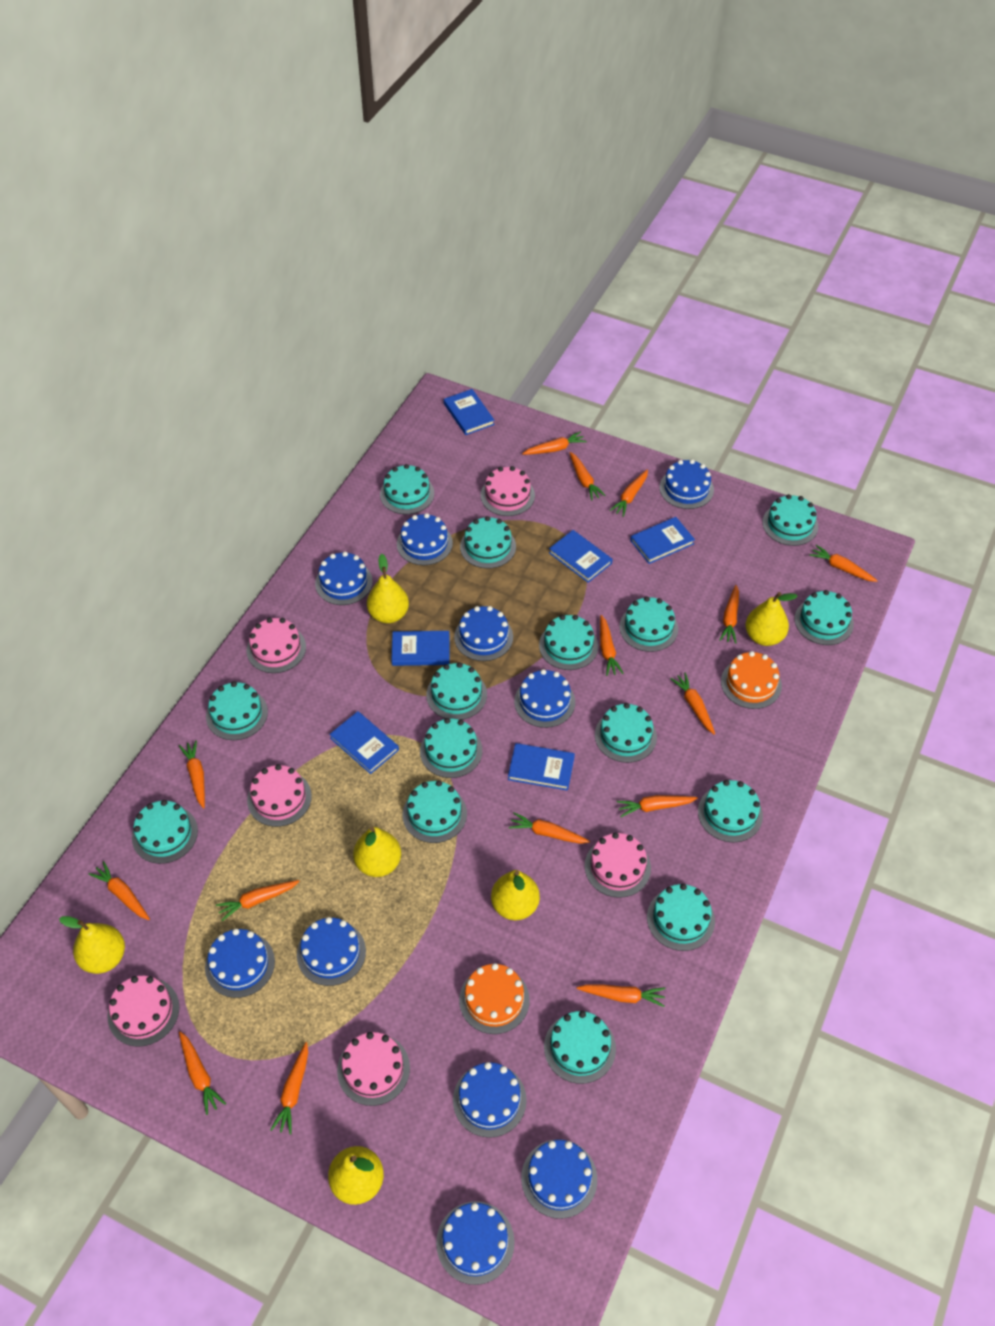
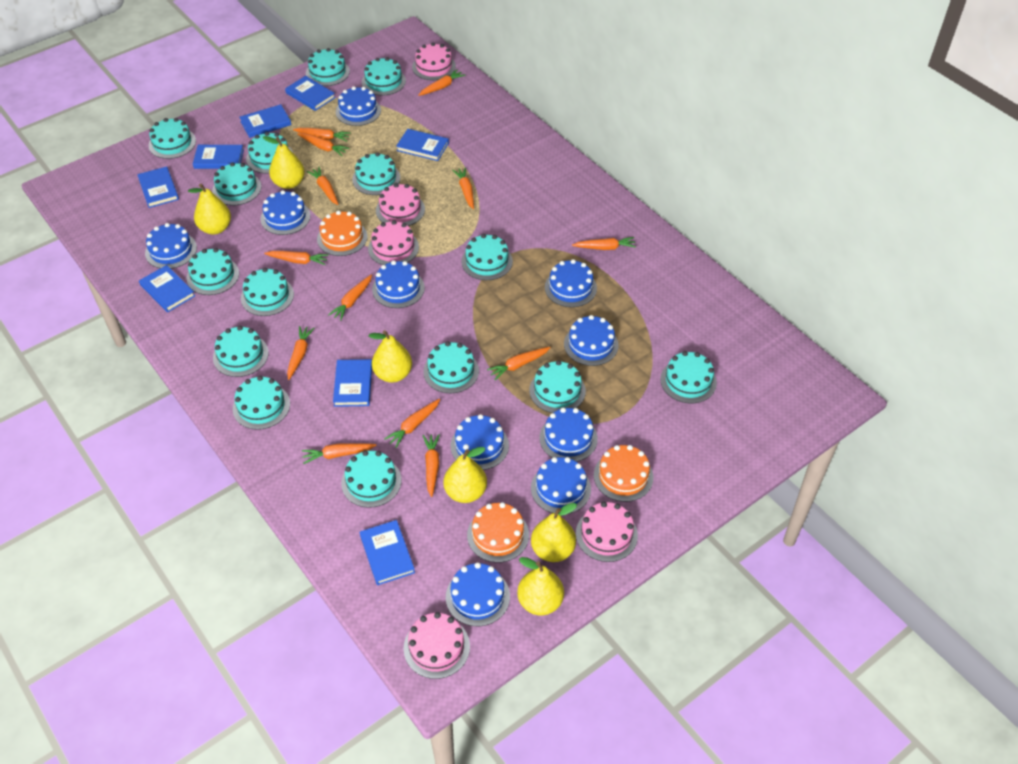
blue book: [329,711,399,774] [391,631,450,666] [444,389,495,435] [508,743,575,791] [549,530,613,583] [630,517,695,564] = 6 -> [137,167,179,208] [139,265,195,313] [193,145,244,169] [239,104,291,138] [285,76,335,111] [333,359,372,407] [360,520,415,585] [396,129,449,161] = 8
orange cake: [459,963,530,1034] [721,651,782,709] = 2 -> [317,211,368,256] [467,502,529,563] [594,445,654,502] = 3
orange carrot: [89,861,150,920] [179,740,205,809] [179,1031,226,1115] [216,880,300,921] [270,1042,308,1135] [509,812,590,844] [522,431,587,455] [569,452,606,500] [577,984,665,1007] [600,615,623,676] [609,469,648,517] [617,795,698,817] [670,672,715,735] [719,585,739,644] [809,545,878,582] = 15 -> [264,251,329,265] [287,326,314,380] [293,128,351,141] [297,133,350,156] [302,443,377,464] [307,167,339,205] [328,275,372,321] [384,399,440,448] [418,69,466,96] [423,434,440,497] [452,167,474,209] [487,347,551,380] [572,237,636,250] = 13
pink cake: [107,976,179,1047] [247,618,306,673] [247,764,312,827] [337,1032,410,1106] [481,466,535,516] [585,832,651,898] = 6 -> [368,220,419,265] [376,183,425,226] [404,612,470,679] [412,43,456,80] [576,502,638,562] = 5

